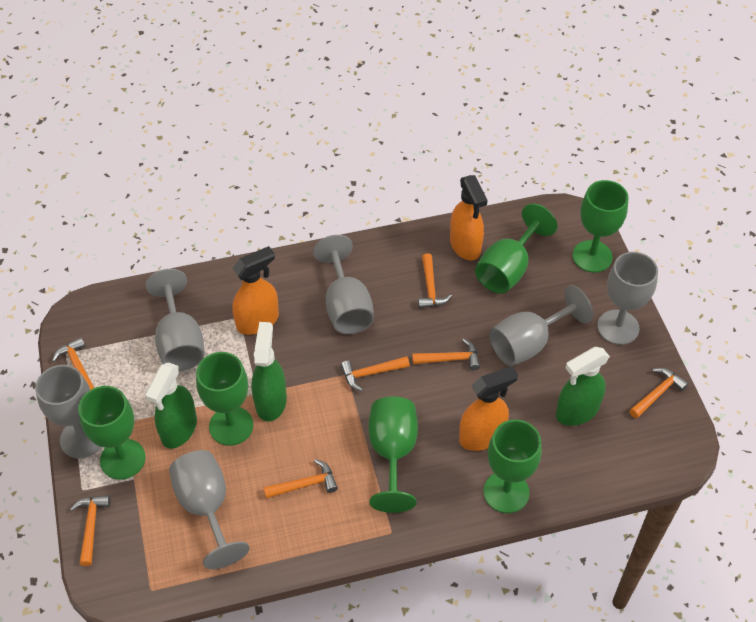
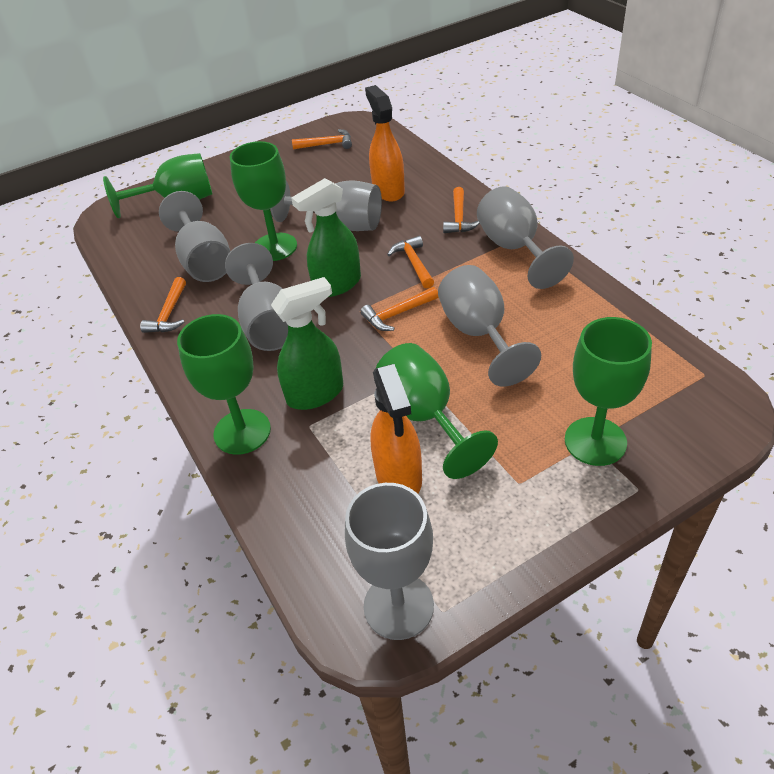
green goblet: [78,386,146,480] [196,352,253,446] [369,397,418,513] [475,204,558,294] [483,420,542,513] [572,180,629,272] = 6 -> [103,153,212,218] [177,314,271,455] [230,141,297,261] [376,343,498,479] [565,317,652,466] = 5
green spray bottle: [145,362,197,449] [251,322,287,421] [556,347,610,426] = 3 -> [271,277,343,410] [291,178,361,297] = 2
orange hammer: [52,337,94,390] [70,495,111,566] [263,459,338,499] [341,356,410,391] [412,338,480,370] [418,253,452,308] [629,368,689,418] = 7 -> [140,277,186,333] [292,129,352,149] [360,287,438,331] [387,236,434,289] [443,187,480,233] = 5
orange spray bottle: [232,246,279,335] [450,175,488,261] [459,366,518,451] = 3 -> [365,85,405,201] [370,364,422,494] = 2

